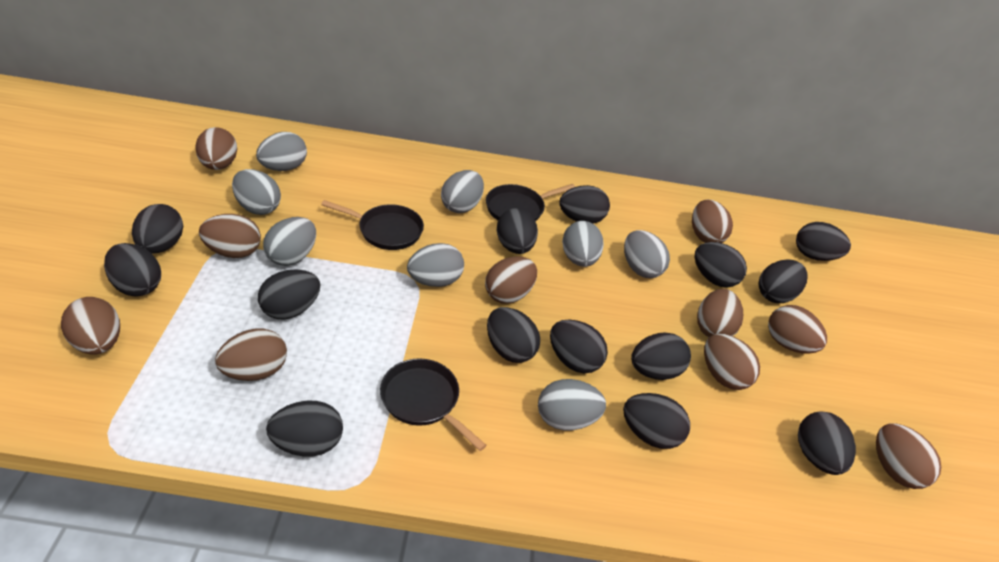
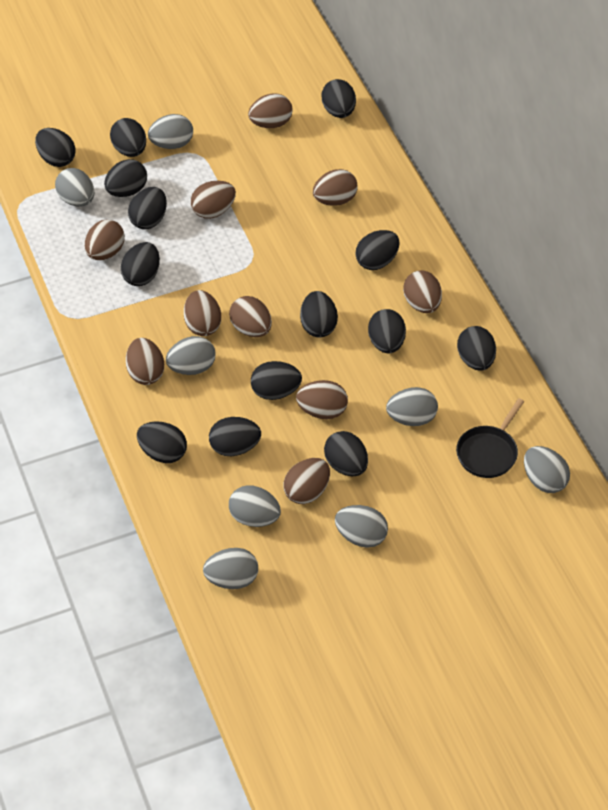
black pan: [321,200,424,250] [380,358,487,451] [486,184,575,221] = 3 -> [456,398,524,478] = 1

